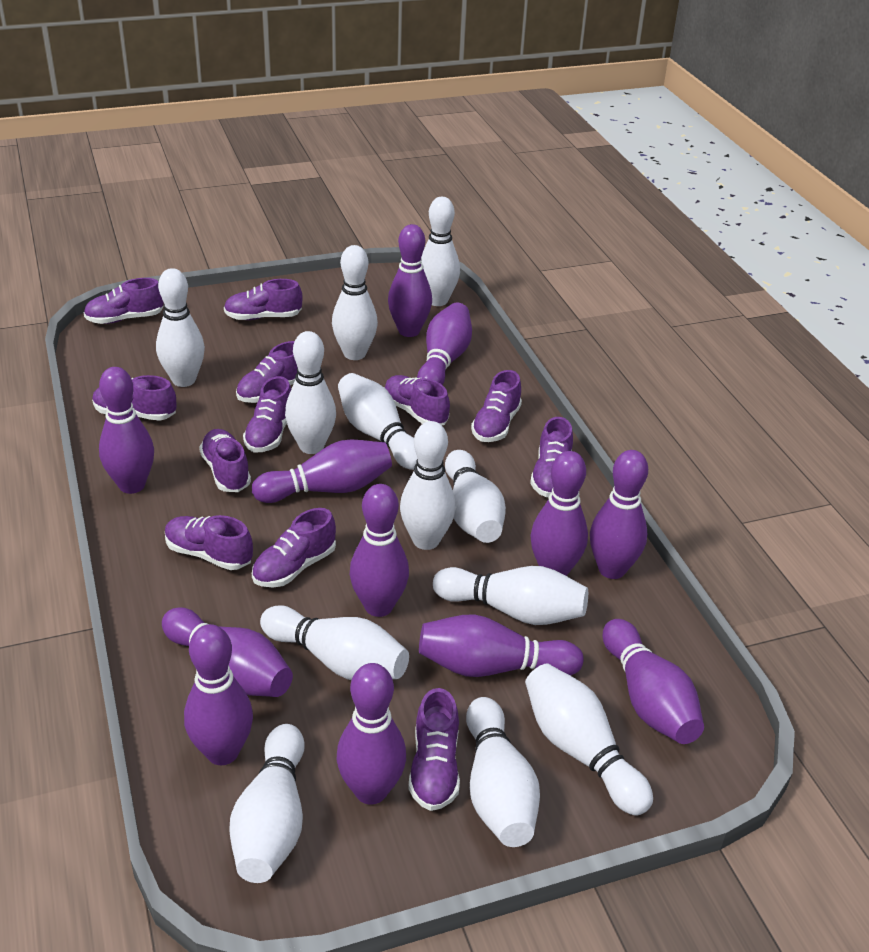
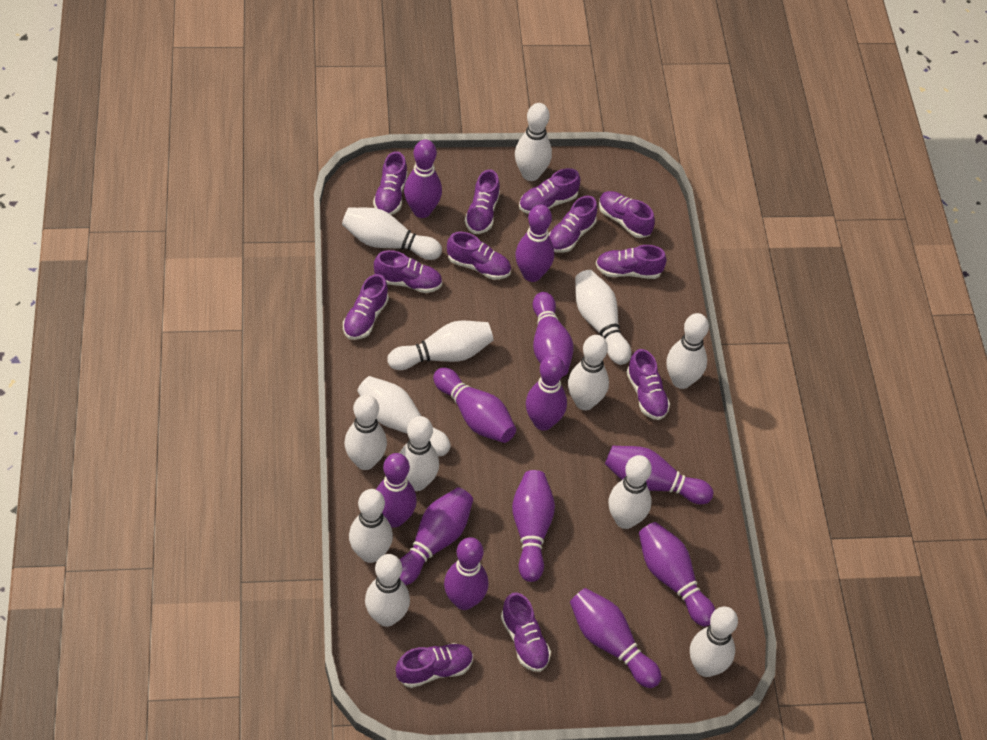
white bowling pin: [156,268,205,387] [229,724,305,883] [260,605,409,680] [285,331,336,454] [332,245,378,360] [338,373,417,470] [400,421,456,550] [421,197,460,306] [433,566,588,625] [445,450,506,543] [466,697,540,847] [525,663,653,815] = 12 -> [342,208,442,260] [345,394,387,470] [349,489,393,563] [357,376,451,456] [365,554,410,627] [387,321,493,370] [400,416,439,491] [515,103,552,181] [568,335,609,410] [575,270,631,365] [609,455,652,529] [666,313,709,389] [690,607,738,677] = 13

